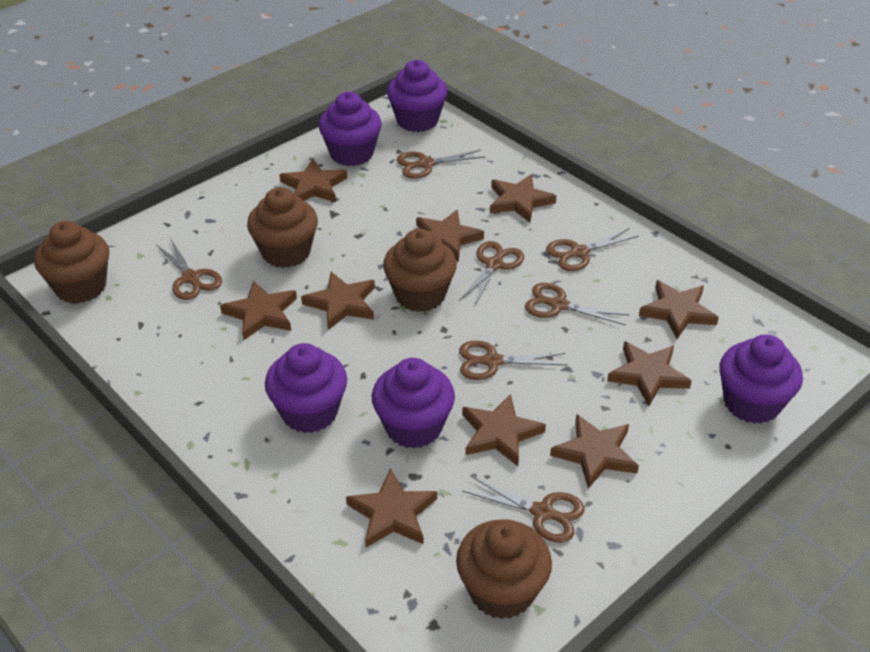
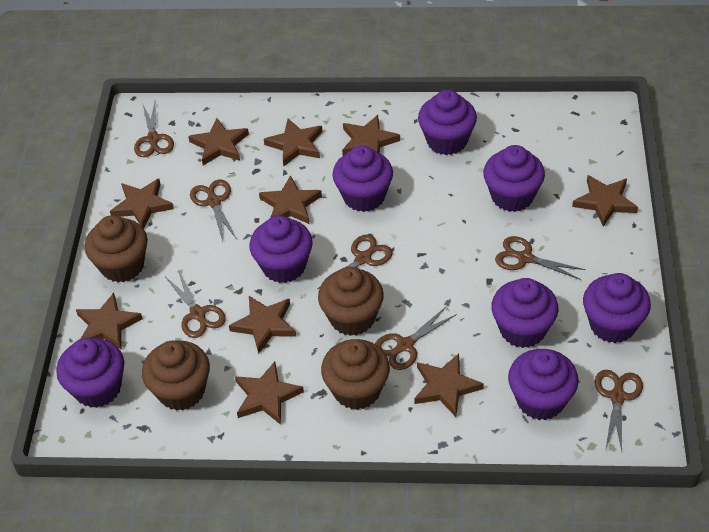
purple cupcake: [265,343,347,433] [318,92,382,166] [372,358,455,449] [387,60,447,132] [719,334,803,424] = 5 -> [56,338,124,408] [249,215,313,283] [332,145,393,212] [418,90,477,155] [483,145,545,212] [491,278,559,348] [508,349,579,420] [583,273,651,343] = 8

